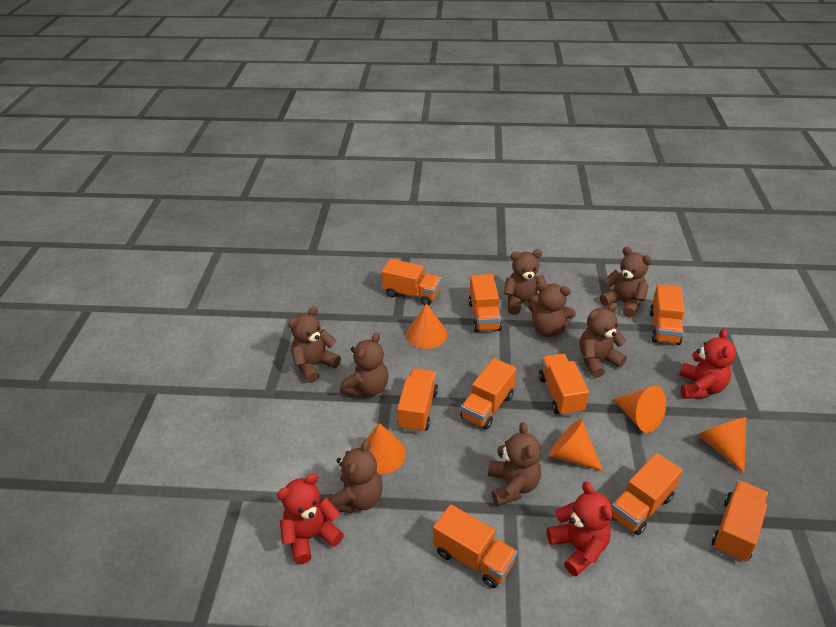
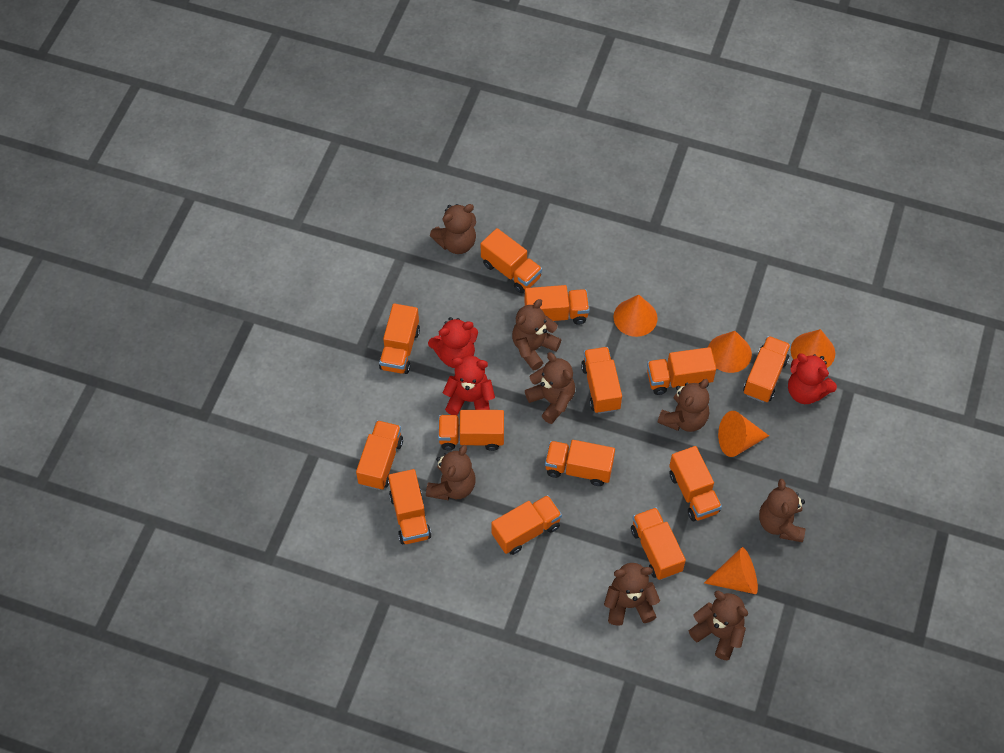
orange truck: [382,258,441,305] [397,368,438,433] [433,504,517,588] [460,358,516,430] [468,274,502,332] [539,354,589,416] [612,453,683,535] [649,284,685,345] [712,480,768,562] = 9 -> [356,420,403,490] [379,303,420,374] [388,469,431,544] [438,410,504,451] [481,228,542,293] [491,495,562,555] [525,285,590,325] [545,440,615,486] [581,347,622,414] [631,507,686,580] [647,347,716,395] [669,446,722,521] [743,336,791,403] = 13

